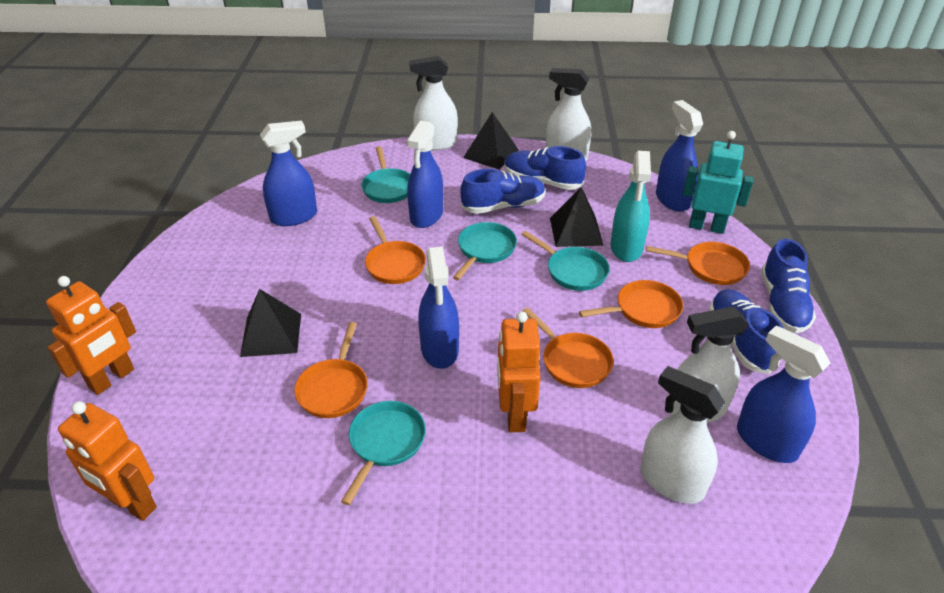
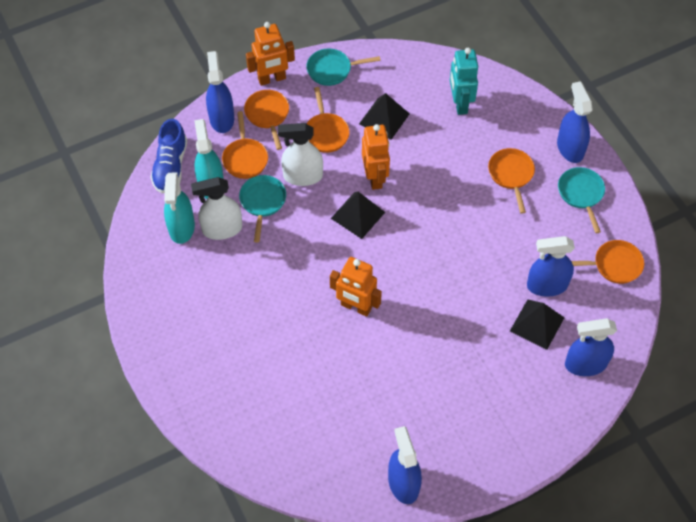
blue shoe: [460,169,545,214] [504,146,586,190] [709,289,784,374] [761,239,816,333] = 4 -> [150,119,187,193] = 1
turquoise pan: [341,401,426,505] [361,146,410,203] [453,222,517,280] [521,231,610,291] = 4 -> [239,175,286,242] [306,48,381,86] [558,167,605,233] = 3
turquoise spray bottle: [610,151,651,262] = 1 -> [164,173,195,244] [194,119,224,199] = 2
white spray bottle: [409,56,458,150] [546,68,592,161] [640,366,725,504] [669,306,749,423] = 4 -> [191,177,242,240] [278,123,323,186] = 2

